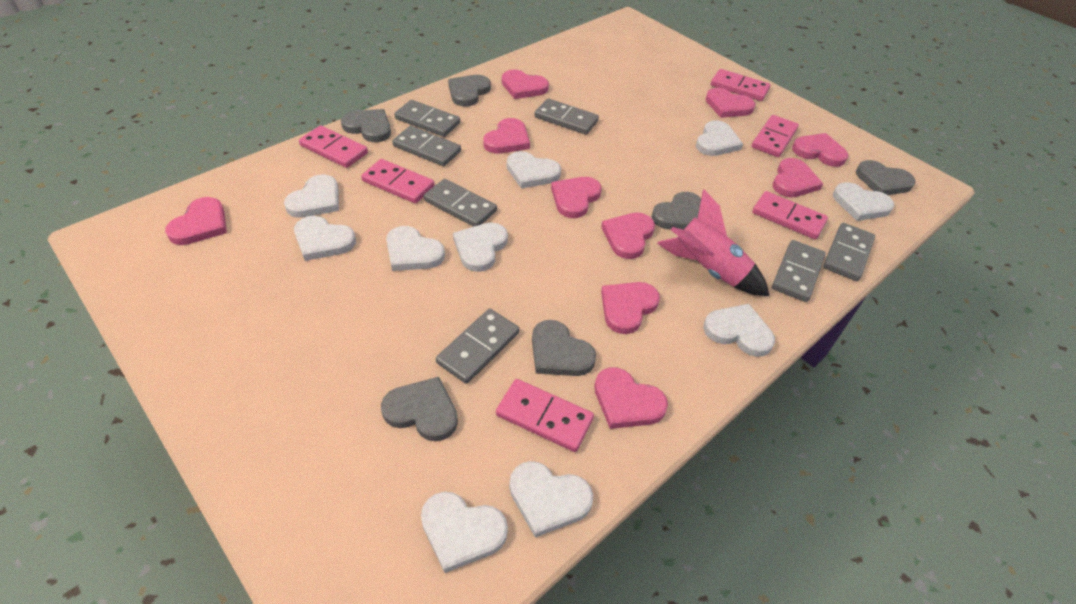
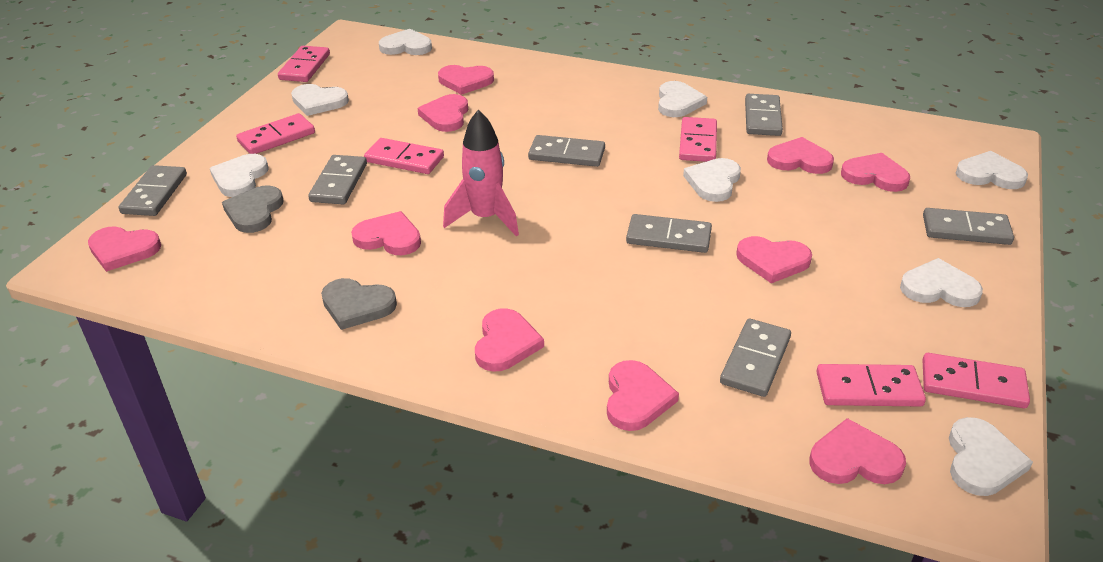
grey heart: [341,109,391,142] [381,377,458,441] [448,75,491,106] [532,320,596,376] [652,192,701,230] [856,160,915,195] = 6 -> [222,185,284,233] [321,278,397,330] = 2
white heart: [284,174,339,218] [294,216,356,261] [386,226,445,271] [421,491,508,573] [453,222,508,272] [507,151,561,189] [509,461,593,537] [696,120,743,156] [703,304,775,357] [833,182,894,221] = 10 -> [210,154,269,197] [291,84,349,116] [379,29,432,55] [658,81,707,117] [683,158,741,202] [900,258,983,307] [949,417,1033,496] [956,151,1028,189] = 8

